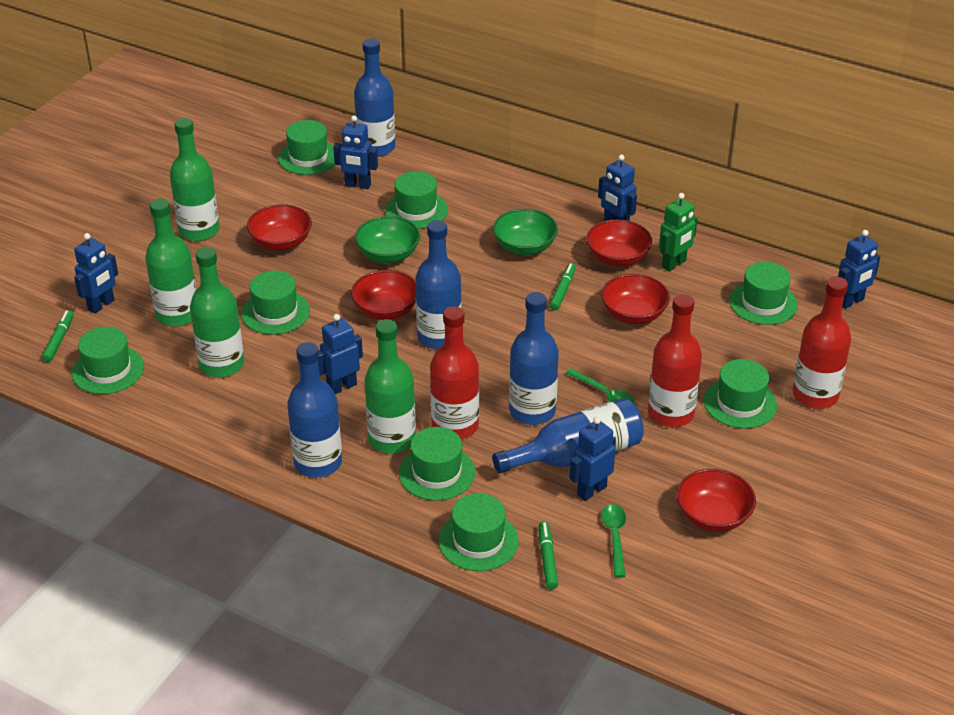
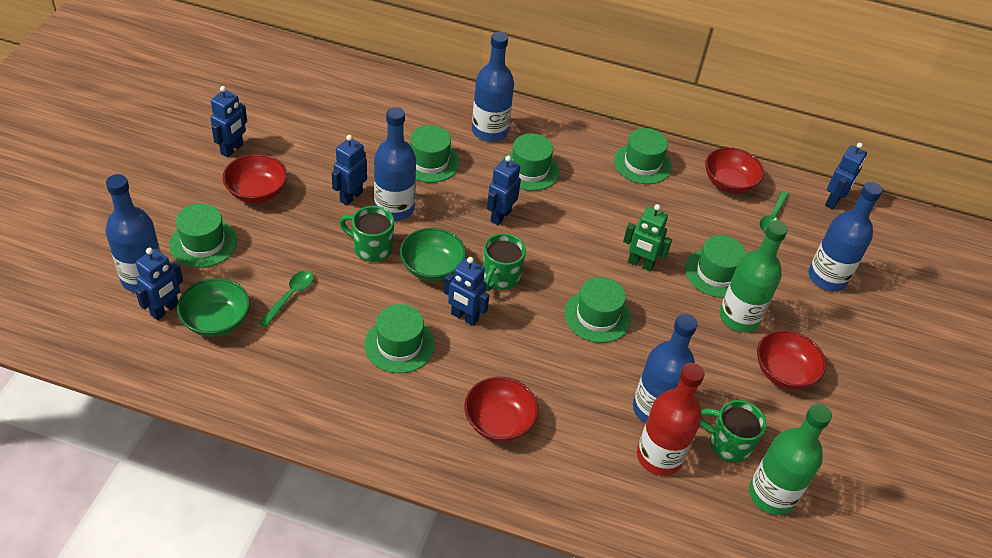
green bottle: [145,198,197,326] [170,118,219,241] [190,247,244,377] [365,319,416,453] = 4 -> [719,221,788,332] [749,404,832,515] = 2
green hat: [72,327,144,394] [241,271,310,335] [278,120,335,175] [385,171,448,229] [399,427,475,501] [439,493,519,571] [704,359,777,429] [729,262,798,325] = 8 -> [169,204,237,268] [364,304,435,373] [410,125,460,183] [503,133,560,191] [564,277,631,343] [614,128,672,184] [685,235,746,298] = 7
green marker: [42,310,74,362] [539,521,558,589] [549,263,576,311] = 3 -> none = 0
green mug: none = 0 -> [339,206,394,262] [483,233,526,291] [700,400,766,462] = 3
red bottle: [430,306,479,439] [648,294,702,427] [793,277,851,409] = 3 -> [637,363,705,476] = 1
red bowl: [247,204,312,251] [351,270,416,320] [586,219,652,267] [601,274,670,324] [677,469,756,532] = 5 -> [223,154,287,203] [464,377,539,442] [705,147,764,193] [757,330,826,389] = 4

